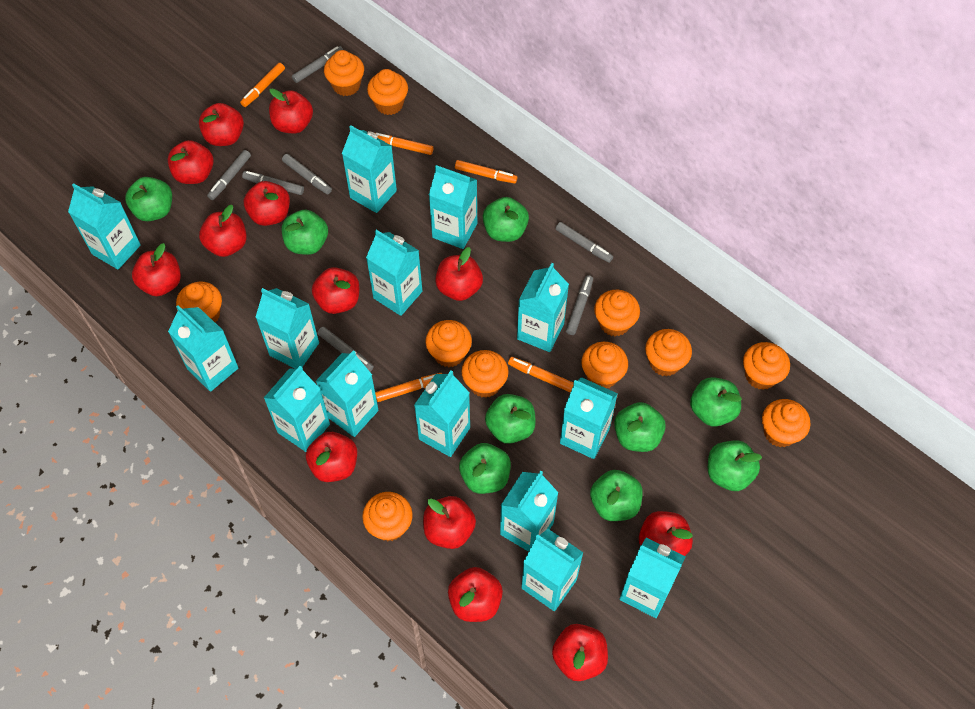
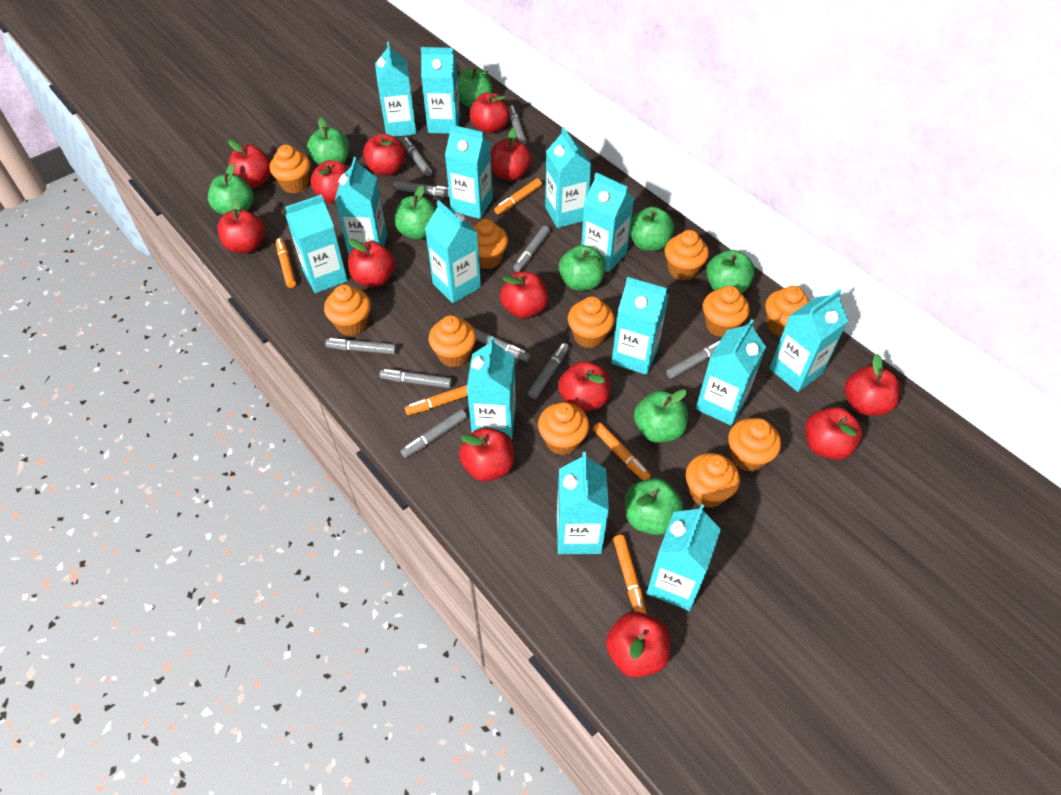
grey marker: [207,150,251,200] [242,171,304,195] [282,154,332,194] [292,46,343,83] [317,327,374,372] [556,222,613,263] [566,275,593,335] = 7 -> [325,338,397,354] [379,369,452,388] [395,181,449,197] [400,409,467,458] [402,137,432,176] [473,327,530,362] [508,105,527,145] [513,226,550,272] [528,343,569,399] [666,340,721,379] = 10

